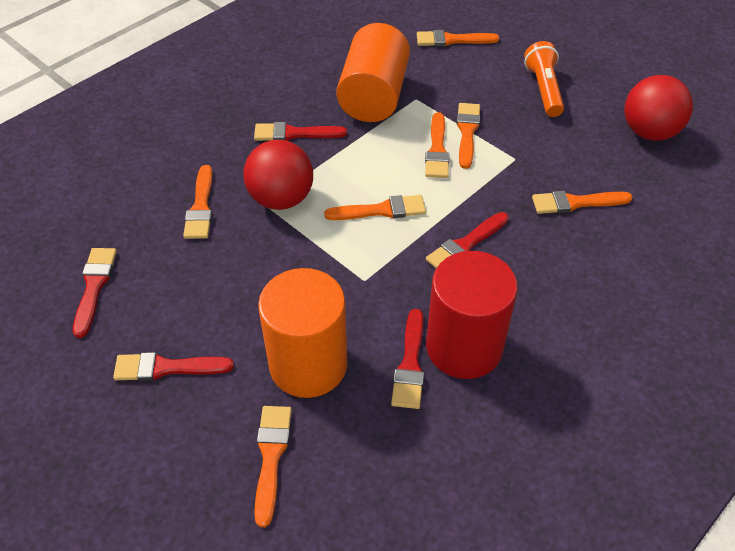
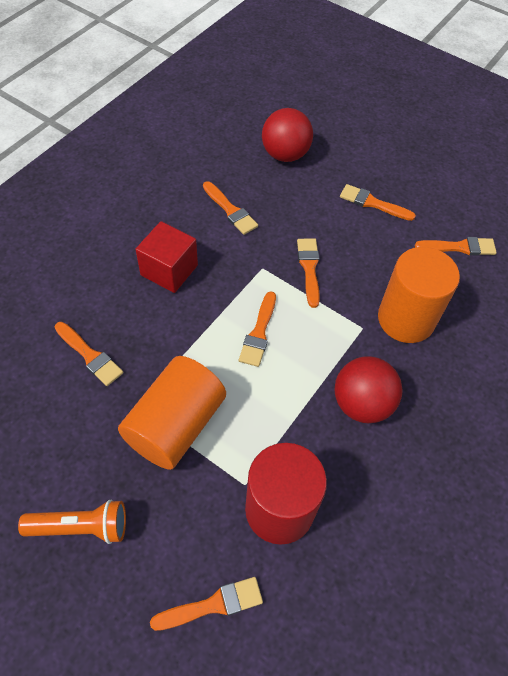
red brush: [73,248,117,338] [113,352,234,381] [254,122,347,141] [391,309,424,409] [426,212,509,268] = 5 -> none = 0
red cube: none = 0 -> [135,221,198,293] = 1

